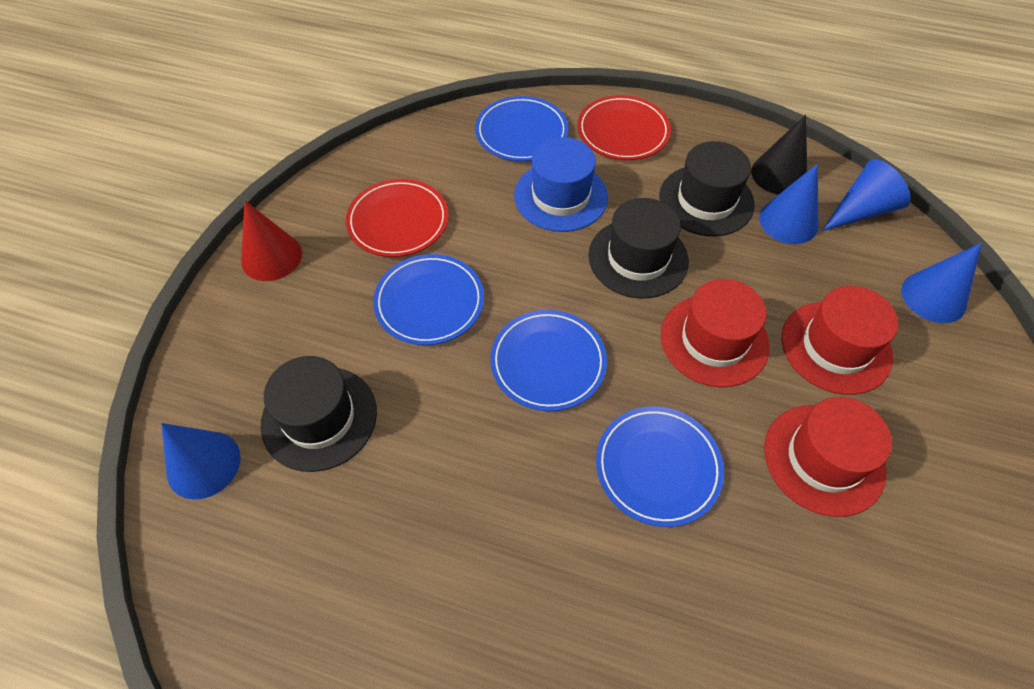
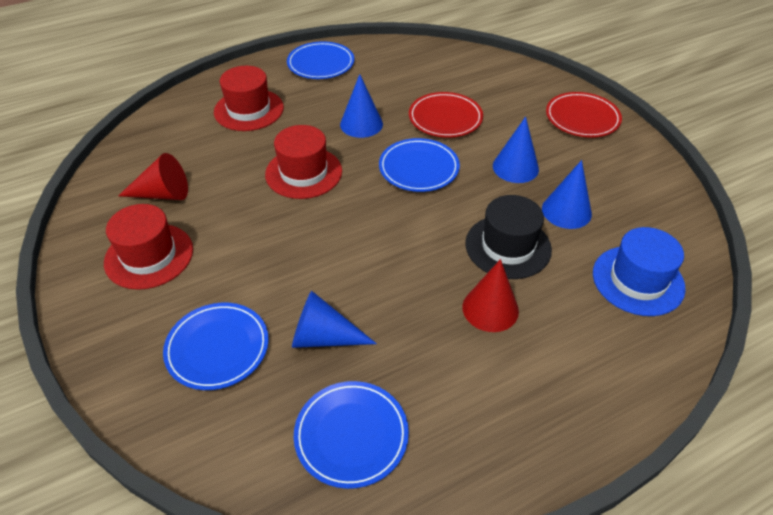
black cone: [751,115,807,195] = 1 -> none = 0
black hat: [260,356,377,472] [588,198,689,299] [659,141,755,236] = 3 -> [465,195,552,279] = 1
red cone: [241,201,302,281] = 1 -> [118,153,188,200] [462,259,519,332] = 2

